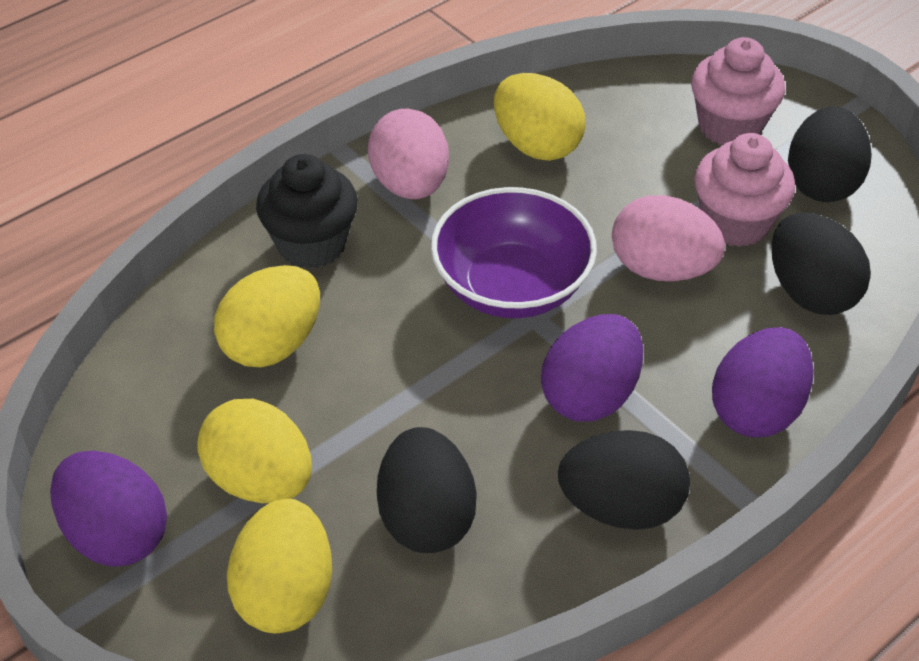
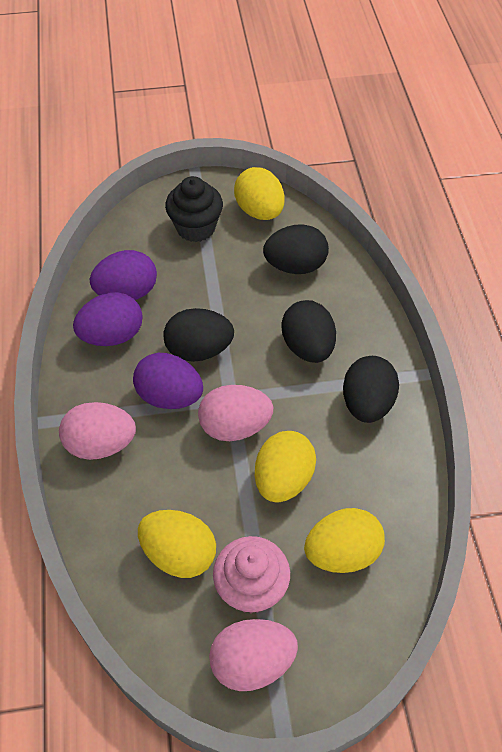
pink cupcake: [691,37,785,145] [694,133,795,247] = 2 -> [213,536,290,613] = 1
pink egg: [368,109,449,199] [612,195,725,281] = 2 -> [59,402,136,460] [198,385,273,441] [209,619,298,691] = 3
purple bowl: [431,187,597,318] = 1 -> none = 0

